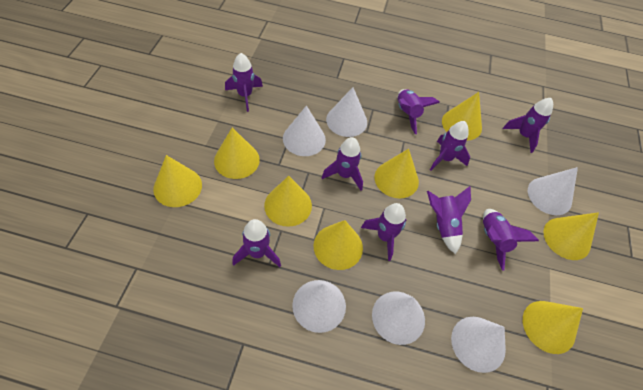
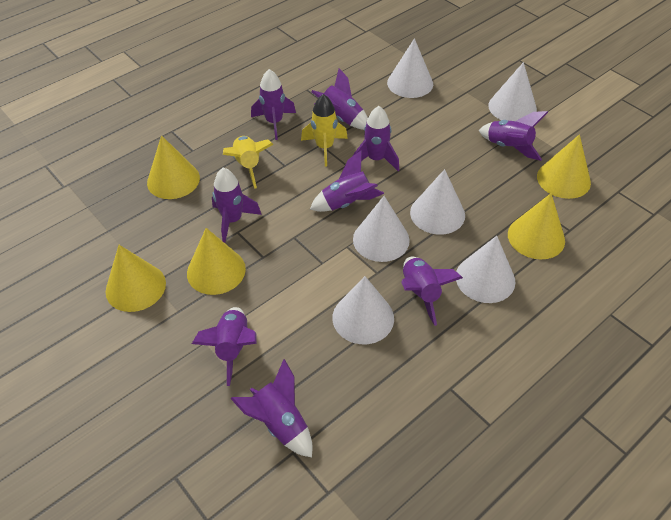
yellow cone: [153,155,202,207] [214,128,260,179] [264,176,312,227] [314,220,363,270] [375,149,419,198] [442,92,482,140] [523,301,583,354] [543,212,599,260] = 8 -> [106,245,166,312] [147,135,200,199] [187,228,246,295] [508,193,565,259] [537,134,591,199] = 5
yellow rocket: none = 0 -> [223,136,274,189] [301,94,348,166] = 2

